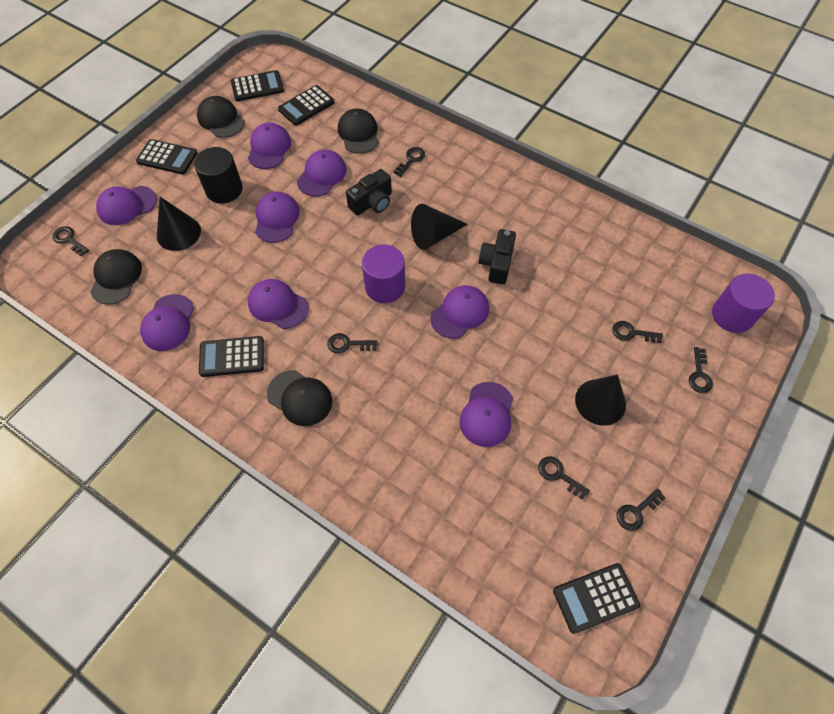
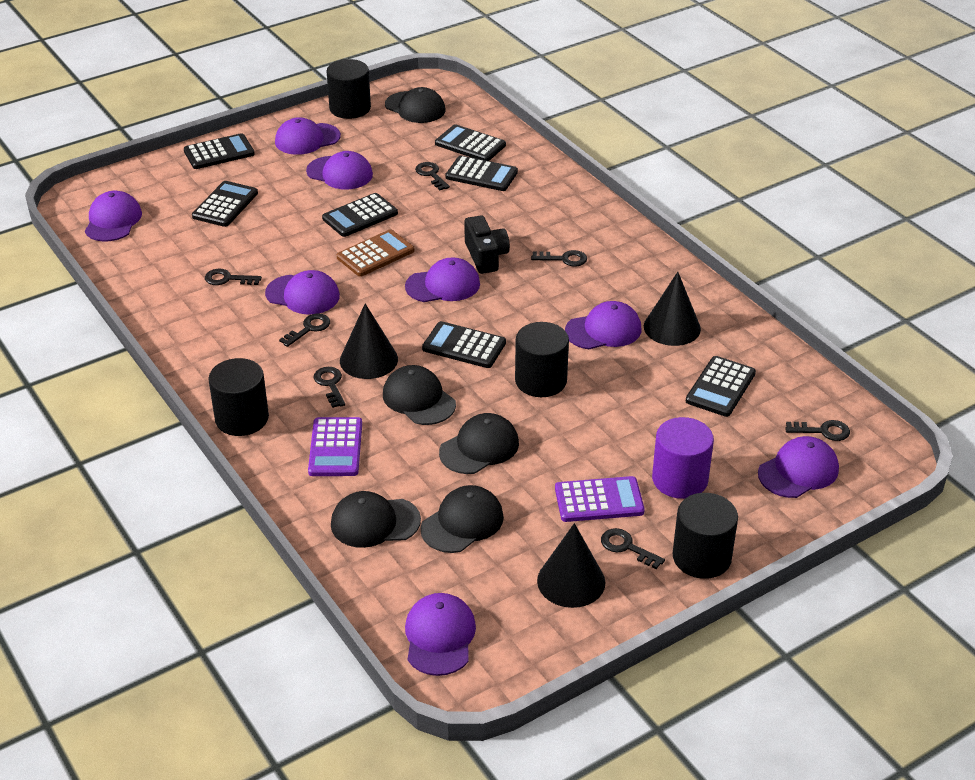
black calculator: [136,139,197,174] [199,336,264,377] [231,70,284,101] [278,85,335,126] [553,563,640,634] = 5 -> [184,133,255,169] [192,181,258,227] [322,193,398,237] [422,321,506,368] [435,124,506,161] [445,156,518,191] [686,356,756,417] = 7
black camera: [346,169,392,215] [479,229,516,284] = 2 -> [464,216,510,274] = 1
black cap: [90,249,142,305] [197,96,245,138] [267,370,332,426] [338,108,379,154] = 4 -> [331,491,421,548] [383,365,456,425] [385,87,445,123] [421,485,504,553] [439,413,519,474] = 5
black cylinder: [194,147,243,203] = 1 -> [208,358,269,436] [326,59,371,119] [515,322,569,397] [672,493,738,579] = 4
brown calculator: none = 0 -> [337,229,415,277] = 1
purple calculator: none = 0 -> [308,417,362,476] [555,476,645,522] = 2
purple cylinder: [362,245,405,303] [712,274,775,333] = 2 -> [652,417,714,499] = 1

